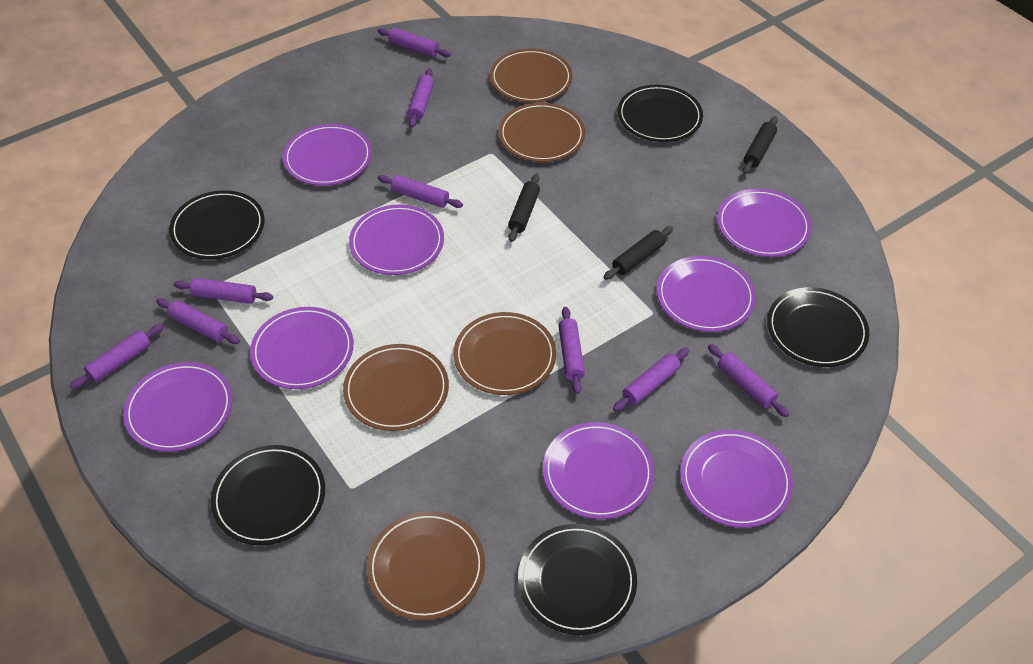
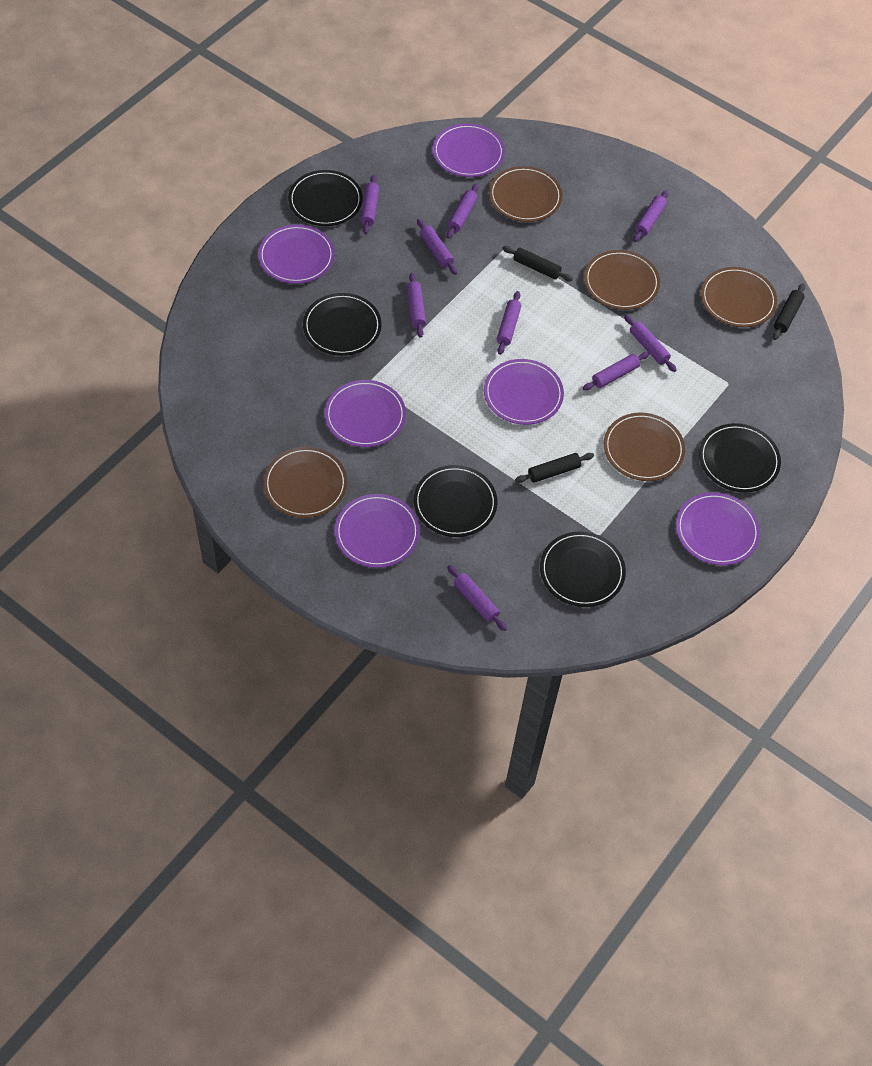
purple plate: [123,362,232,452] [250,307,354,389] [283,124,372,186] [349,205,444,275] [543,422,654,519] [657,256,756,332] [680,430,793,528] [717,189,811,257] = 8 -> [258,224,335,284] [325,380,406,447] [334,494,420,568] [433,123,505,177] [484,359,564,425] [676,492,760,565] = 6

